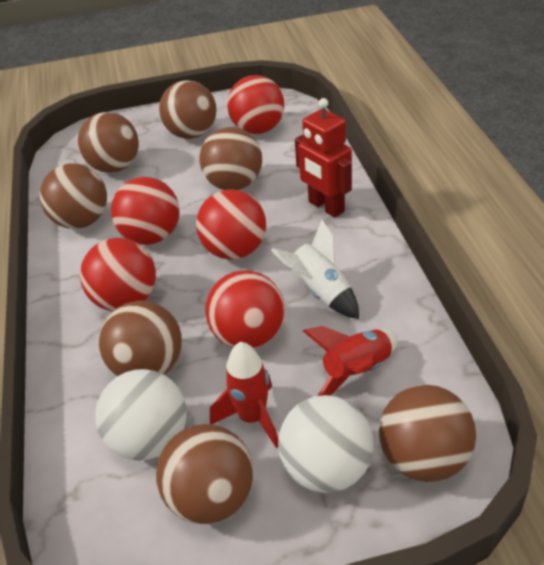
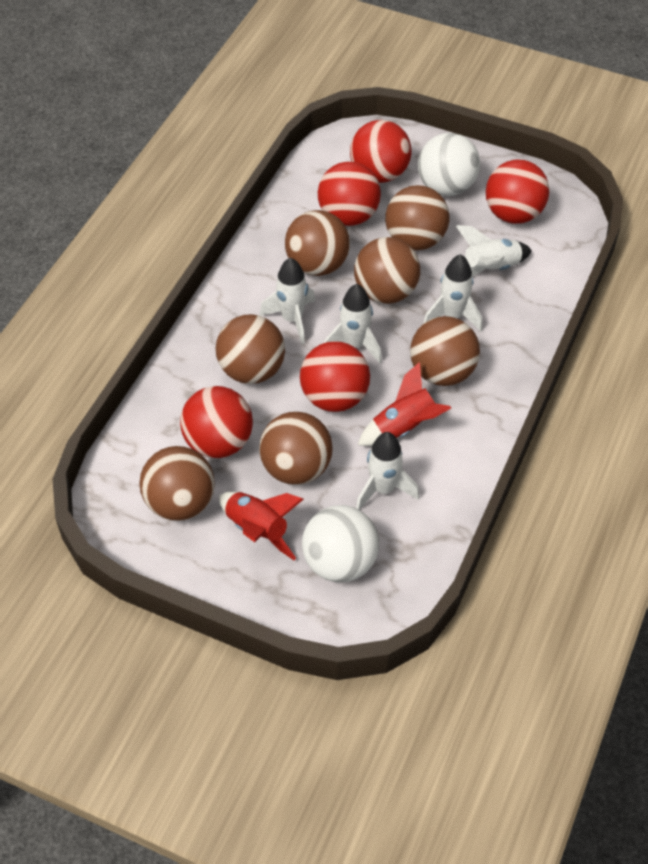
red robot: [295,98,352,218] = 1 -> none = 0
white rocket: [271,220,359,319] = 1 -> [259,257,315,344] [324,284,382,363] [356,432,420,510] [423,254,482,332] [456,225,532,277] = 5

